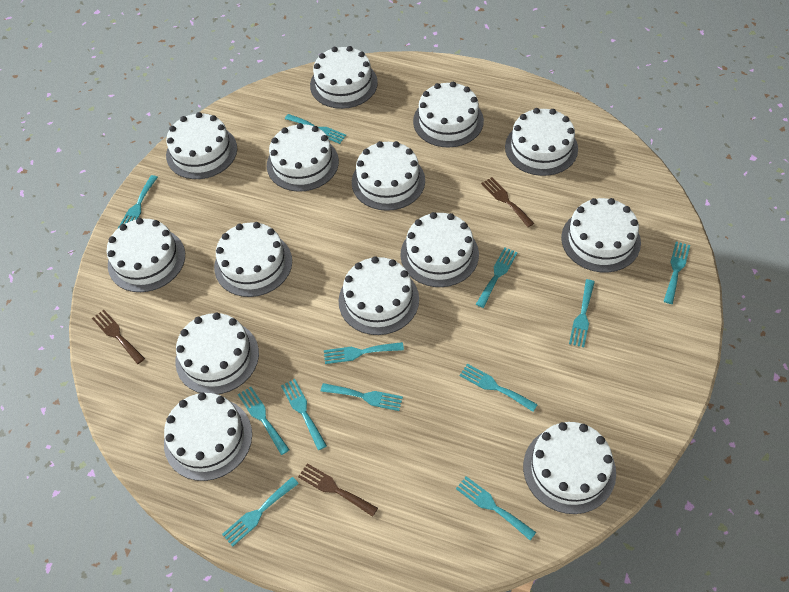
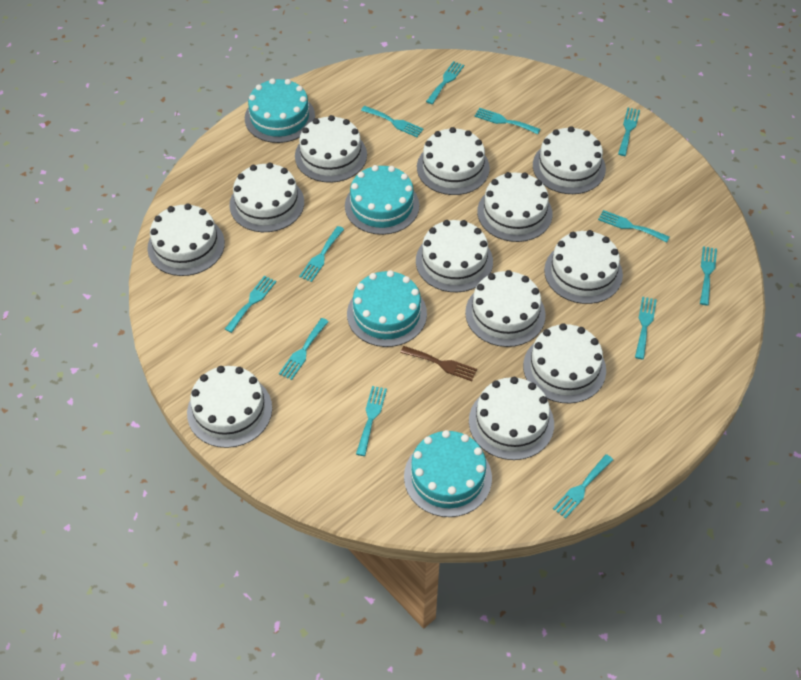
brown fork: [92,310,145,364] [298,463,378,517] [481,177,534,227] = 3 -> [400,346,477,381] = 1
turquoise cake: none = 0 -> [245,78,315,143] [345,165,420,235] [347,270,427,347] [404,430,492,517] = 4
white cake: [107,218,185,292] [164,392,252,481] [166,112,237,179] [175,313,259,394] [214,222,292,297] [267,123,339,192] [310,46,378,109] [338,256,419,335] [352,141,425,211] [401,212,479,287] [413,82,484,147] [505,108,578,176] [523,422,616,514] [561,198,641,272] = 14 -> [147,203,225,276] [187,366,272,448] [229,162,304,232] [295,115,367,183] [416,220,493,292] [417,127,490,195] [465,270,546,347] [469,377,554,460] [477,172,553,242] [523,323,606,403] [533,126,606,194] [544,230,623,304] = 12

